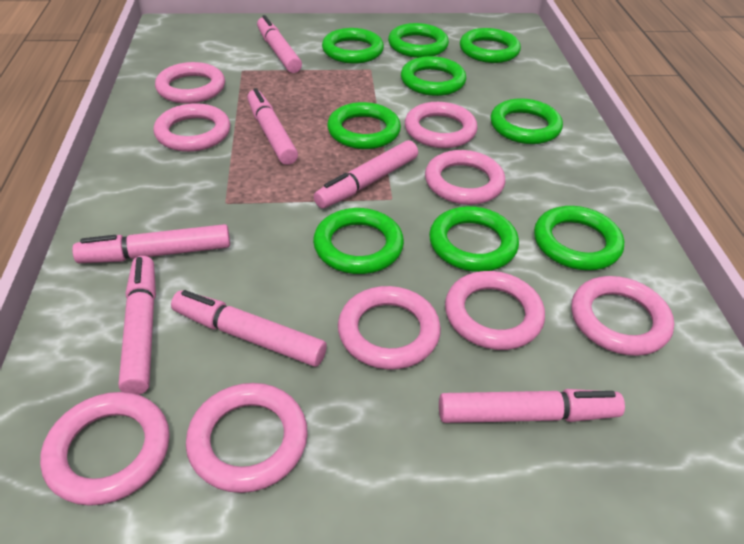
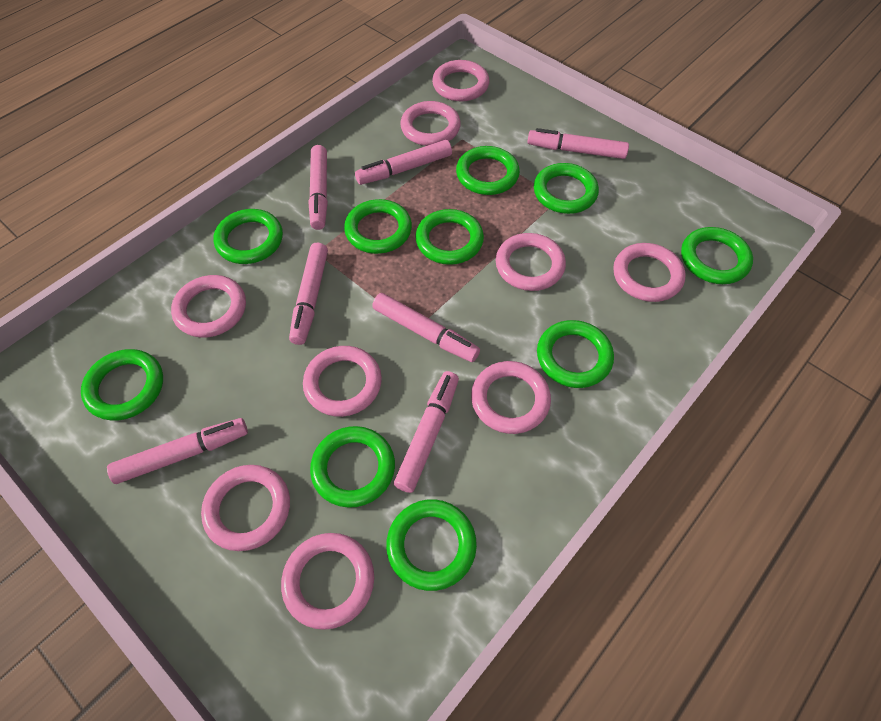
green ring: [313,208,404,274] [322,28,384,64] [327,102,401,149] [388,23,449,58] [401,56,466,96] [429,206,519,272] [460,28,521,63] [490,98,563,144] [534,206,624,270] = 9 -> [81,349,163,421] [214,209,283,264] [310,426,395,508] [344,199,412,254] [386,499,477,591] [415,209,484,265] [456,146,520,195] [534,163,599,214] [537,320,614,388] [681,227,753,284] = 10

